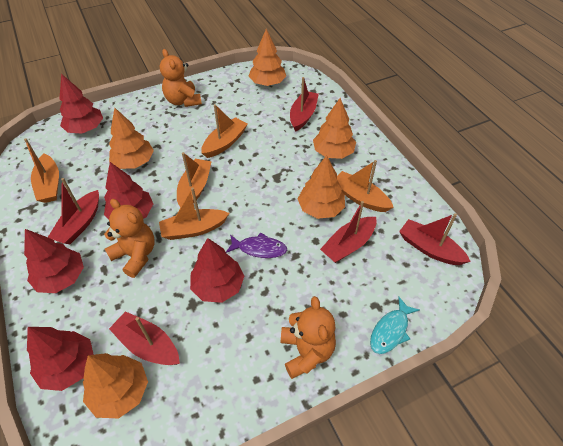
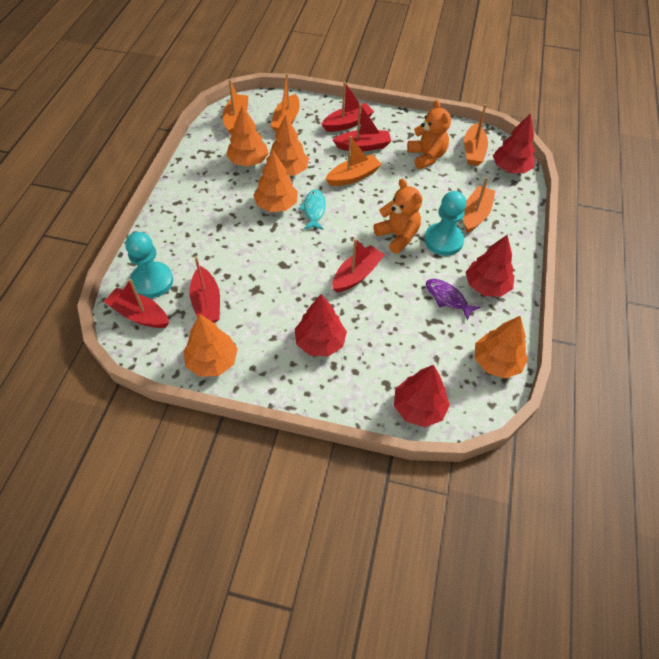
orange teddy bear: [104,199,155,278] [160,49,202,107] [281,296,336,379] = 3 -> [373,179,423,254] [407,100,451,169] = 2
red tree: [24,229,84,293] [27,327,94,391] [59,74,103,133] [104,162,153,219] [190,238,244,303] = 5 -> [294,294,347,356] [394,365,450,427] [465,235,514,297] [493,113,535,174] = 4
turquoise pawn: none = 0 -> [125,232,173,298] [424,191,466,256] = 2

